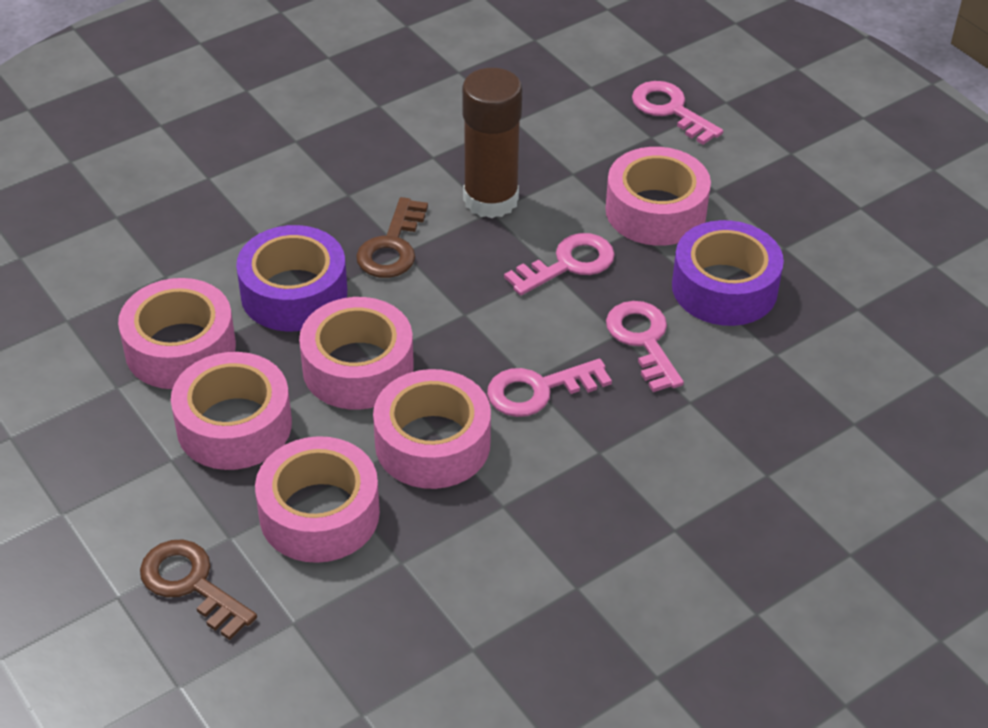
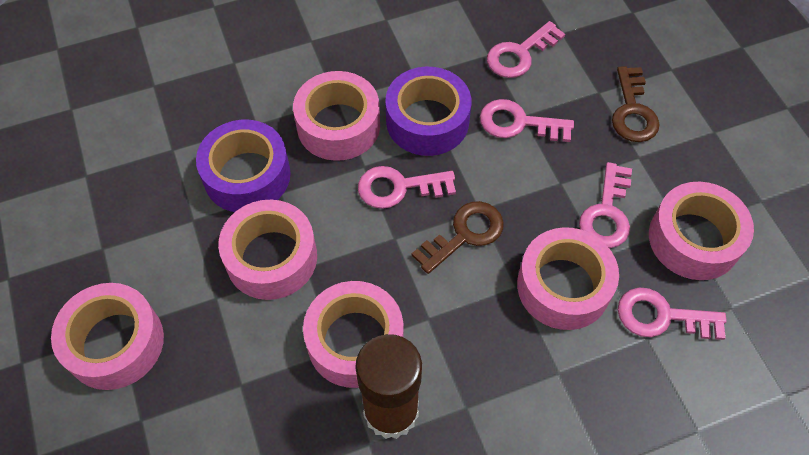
pink key: [487,359,612,417] [504,233,615,296] [606,301,684,392] [632,81,723,145] = 4 -> [358,166,456,209] [480,99,574,142] [487,21,565,78] [579,162,632,248] [618,288,727,340] = 5

